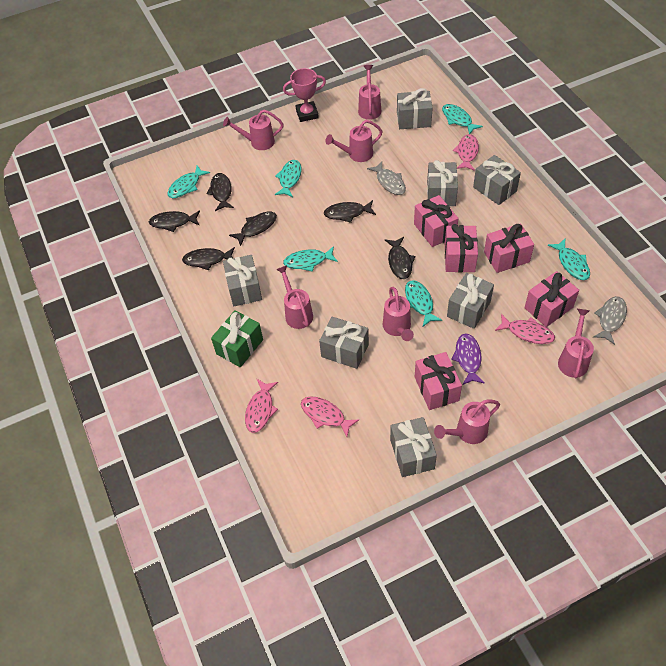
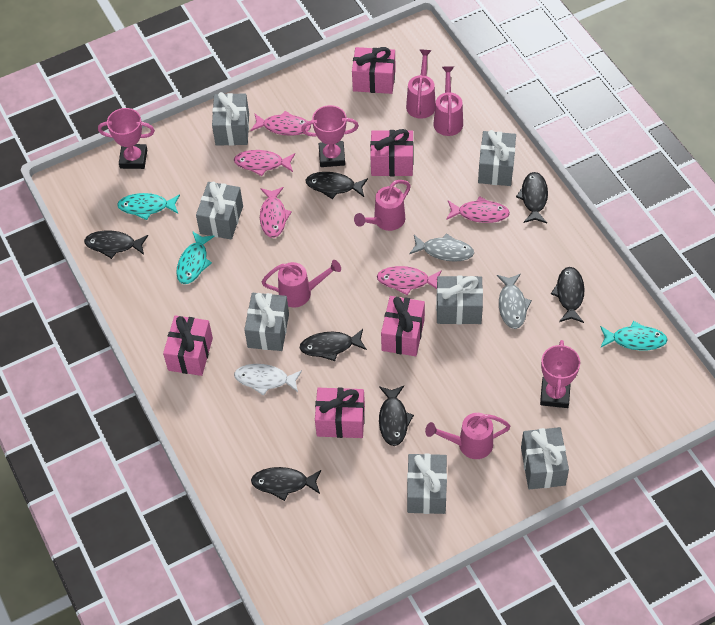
black fish: [149,210,200,232] [182,247,235,270] [206,173,234,211] [229,211,277,246] [324,200,376,223] [385,237,416,279] = 6 -> [84,231,148,259] [251,467,321,501] [300,329,367,361] [306,172,368,199] [379,386,414,446] [516,172,548,223] [551,267,585,323] = 7
green gift: [211,310,263,368] = 1 -> none = 0
pink fish: [245,379,278,433] [301,396,359,437] [453,134,479,171] [495,314,555,344] = 4 -> [234,150,295,176] [250,111,311,136] [260,187,292,238] [377,266,442,295] [446,196,510,223] = 5
pink trophy: [283,68,326,122] = 1 -> [98,108,155,169] [301,105,359,167] [540,340,580,408] = 3
pink watering can: [223,110,284,150] [276,265,313,329] [326,120,383,162] [358,65,381,120] [383,287,414,341] [434,399,500,444] [558,309,594,378] = 7 -> [262,260,341,307] [354,180,411,231] [406,49,436,119] [425,413,511,459] [433,66,463,136] = 5
purple fish: [451,333,485,385] = 1 -> none = 0
turquoise fish: [167,165,210,198] [275,160,302,197] [283,246,338,272] [405,280,442,326] [442,104,483,134] [548,239,590,280] = 6 -> [117,193,180,220] [176,231,215,284] [600,321,668,351] = 3
white fish: none = 0 -> [234,364,302,396] = 1

